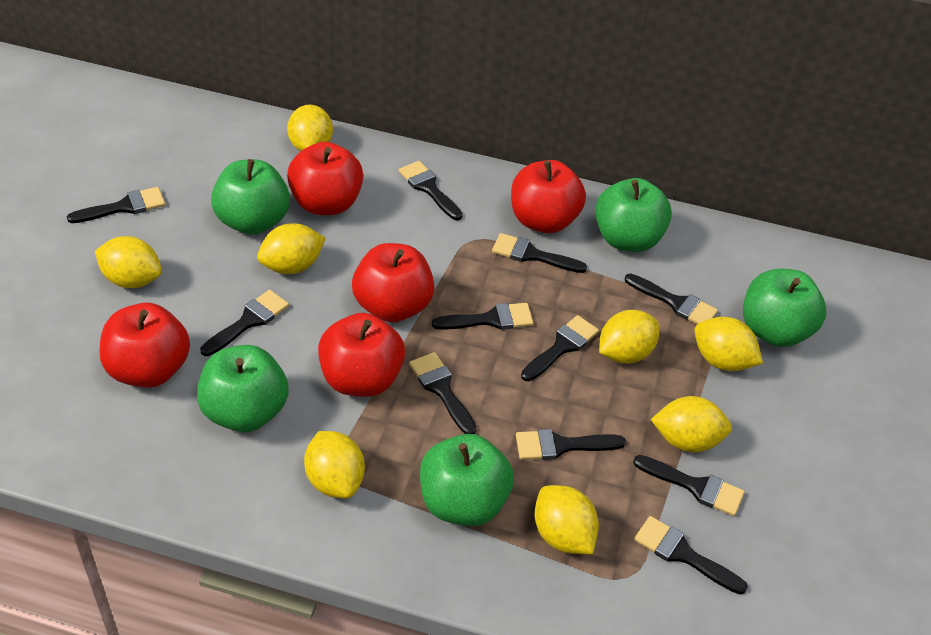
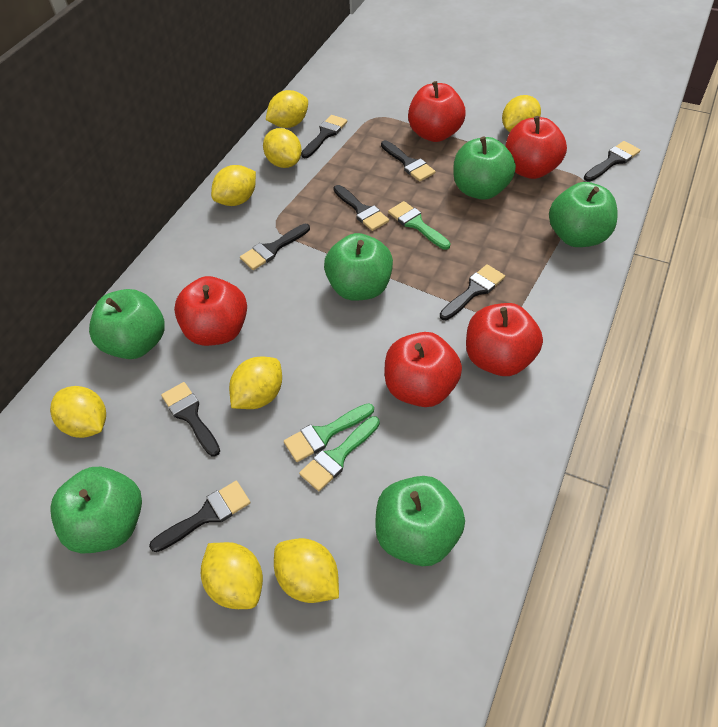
black brush: [67,187,165,223] [200,290,289,356] [398,161,463,220] [409,352,477,434] [432,303,534,330] [492,233,587,273] [516,429,626,460] [521,315,599,381] [625,274,718,324] [633,455,745,516] [634,516,748,594] = 11 -> [149,481,251,552] [161,382,220,457] [240,224,310,270] [301,115,347,158] [333,185,389,231] [381,140,435,182] [440,264,505,320] [584,141,640,182] = 8
green apple: [197,345,289,432] [211,159,290,235] [420,434,514,526] [595,178,672,252] [743,269,826,347] = 5 -> [50,467,142,554] [89,289,165,359] [324,233,393,301] [375,476,465,566] [453,137,516,200] [549,182,618,247] = 6
green brush: none = 0 -> [284,403,374,462] [299,416,380,491] [388,201,450,250] = 3

